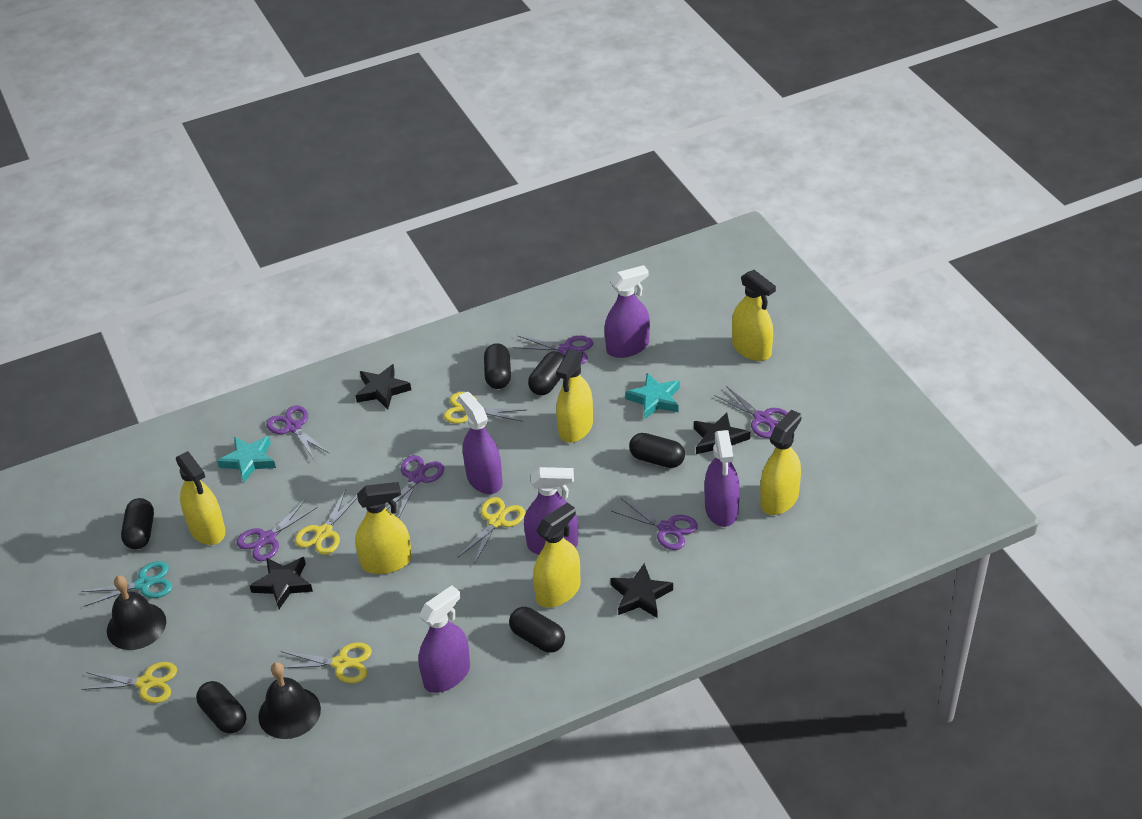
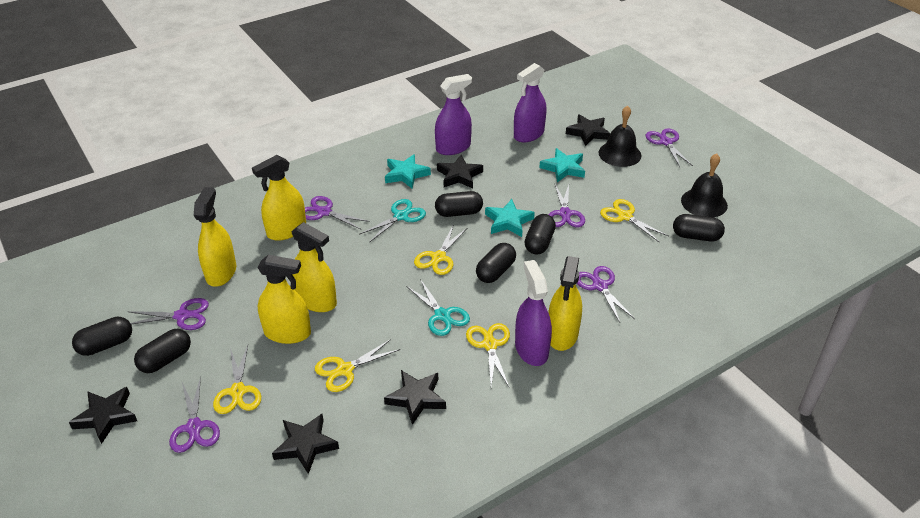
black star: [249,557,313,609] [355,364,411,409] [611,563,673,618] [694,412,750,454] = 4 -> [69,387,137,444] [272,414,339,474] [384,370,446,425] [437,155,483,188] [566,115,610,146] = 5
purple spray bottle: [418,586,470,693] [459,392,503,494] [524,467,578,555] [605,265,650,358] [704,430,740,527] = 5 -> [435,74,472,155] [514,63,546,142] [515,260,552,366] = 3
turquoise scissors: [81,561,172,607] = 1 -> [360,199,426,243] [406,279,470,336] = 2
turquoise star: [217,436,276,483] [625,373,680,419] = 2 -> [385,154,431,189] [485,199,535,237] [539,148,585,182] = 3
yellow spray bottle: [176,451,226,545] [355,482,412,574] [533,502,581,608] [556,349,593,443] [732,270,776,361] [760,410,801,515] = 6 -> [194,187,236,287] [252,155,306,241] [258,255,311,344] [291,222,337,312] [548,256,582,351] = 5

